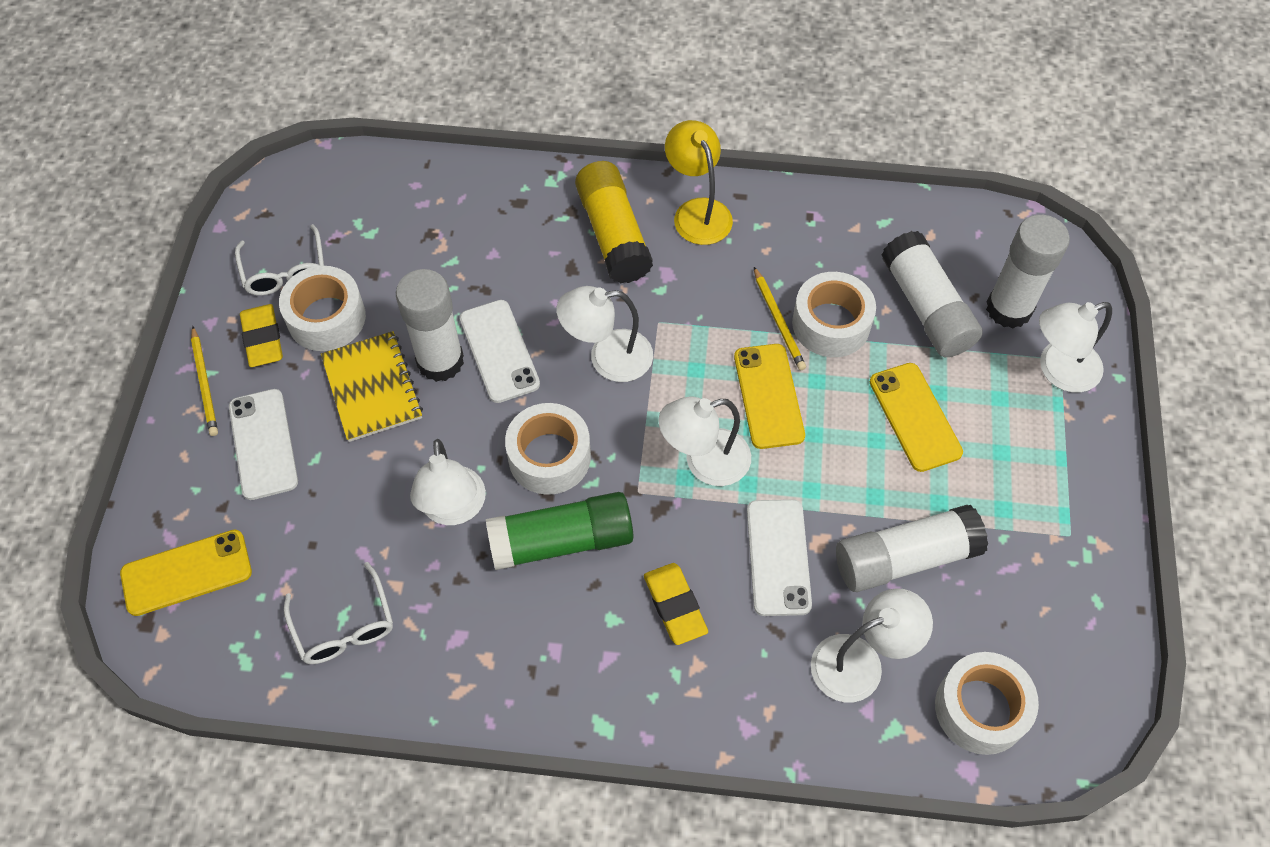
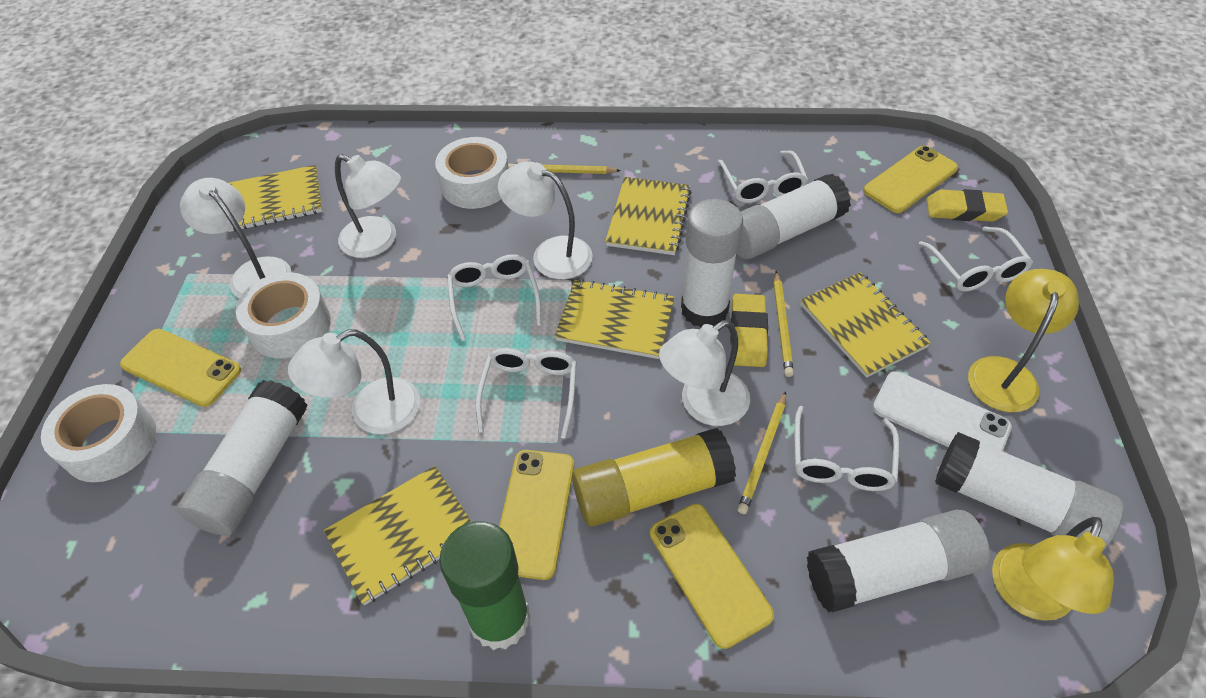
white glasses: [235,224,324,295] [284,562,393,664] = 2 -> [447,254,541,341] [476,348,577,439] [718,151,808,203] [794,406,899,491] [919,227,1033,292] = 5
white glue stick: [396,269,464,382] [836,505,988,592] [881,231,983,357] [986,215,1070,329] = 4 -> [177,380,307,536] [681,199,743,327] [736,174,851,259] [807,510,990,612] [935,432,1123,550] = 5
white phone: [229,389,298,500] [460,300,540,403] [747,499,812,616] = 3 -> [872,371,1012,451] = 1
white tape: [279,266,366,351] [505,403,591,495] [792,272,876,357] [935,652,1039,755] = 4 -> [41,384,156,482] [236,272,331,358] [435,137,509,209] = 3
yellow lamp: [665,120,733,245] = 1 -> [968,269,1079,412] [992,517,1114,621] = 2
yellow notebook: [321,331,423,442] = 1 -> [228,165,323,232] [324,466,472,605] [555,279,675,359] [605,177,692,255] [800,272,931,378] = 5
yellow pencil: [191,326,218,436] [754,267,806,370] = 2 -> [508,164,621,174] [737,391,786,514] [773,271,794,377] = 3
yellow phone: [120,530,252,616] [734,344,805,449] [870,363,963,472] = 3 -> [120,329,241,407] [499,450,574,580] [650,504,774,649] [863,146,958,213] = 4

